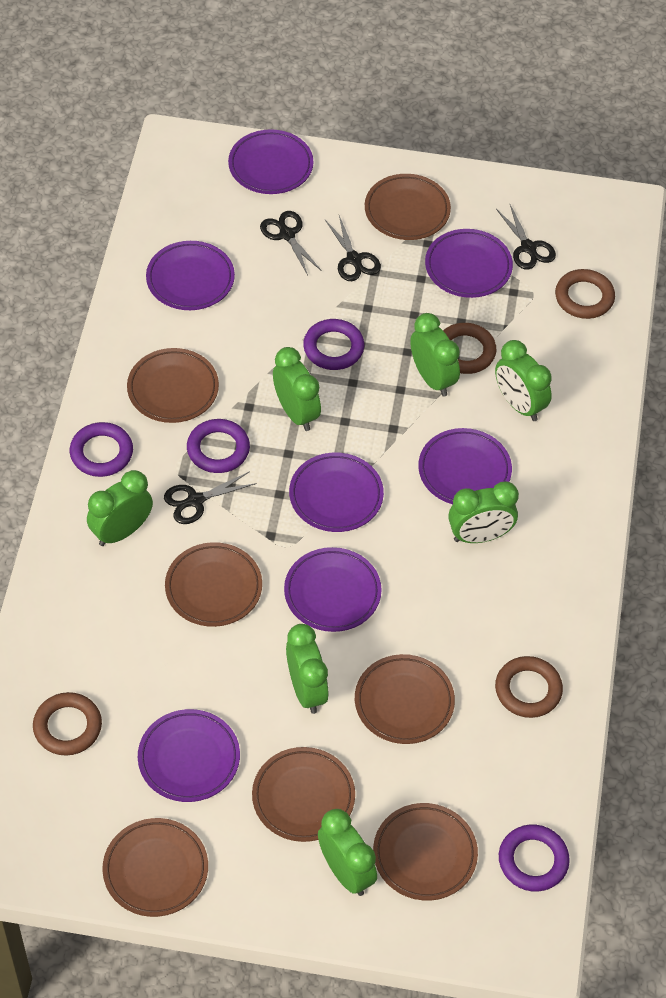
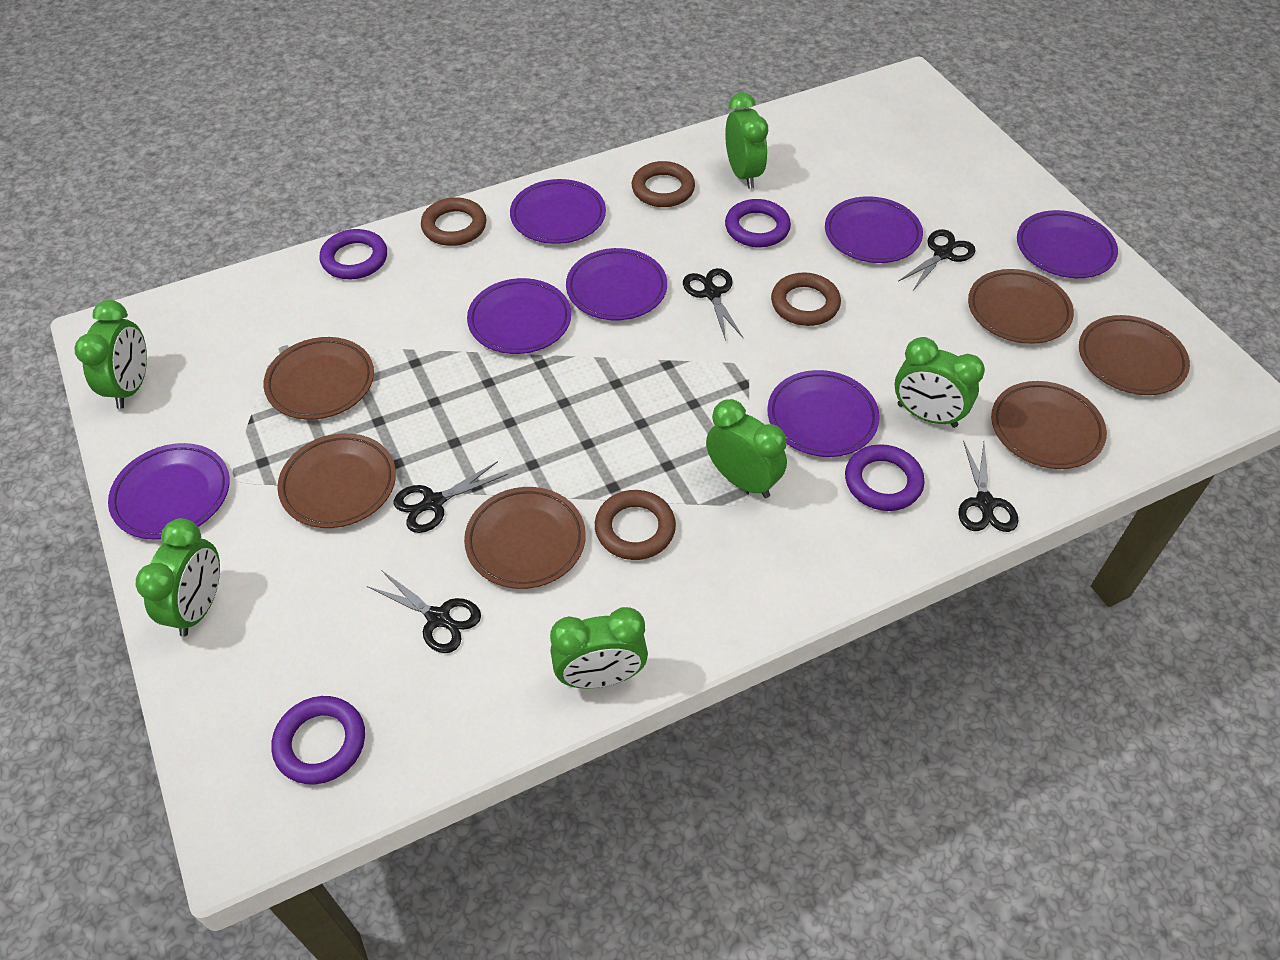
black scissors: [164,471,257,524] [260,211,322,275] [325,215,381,281] [496,205,556,270] = 4 -> [367,570,481,653] [394,461,507,533] [683,268,743,341] [898,229,976,290] [958,441,1019,532] = 5
brown plate: [103,818,208,917] [127,348,219,423] [165,542,262,627] [252,747,355,842] [355,654,455,744] [365,174,451,240] [373,803,478,901] = 7 -> [264,337,374,420] [277,433,396,528] [464,487,586,589] [968,269,1074,344] [991,381,1107,469] [1079,315,1190,395] = 6
green clock: [87,470,153,546] [273,347,321,431] [286,624,329,714] [318,809,377,896] [410,313,460,397] [448,482,519,543] [495,340,552,421] = 7 -> [74,300,147,409] [136,518,220,637] [550,607,648,689] [706,399,787,498] [725,92,768,189] [895,337,985,428] = 6

